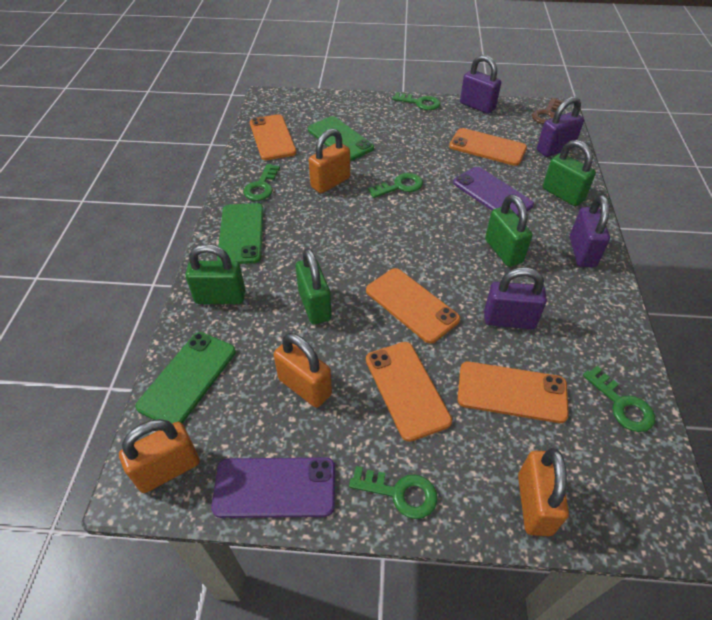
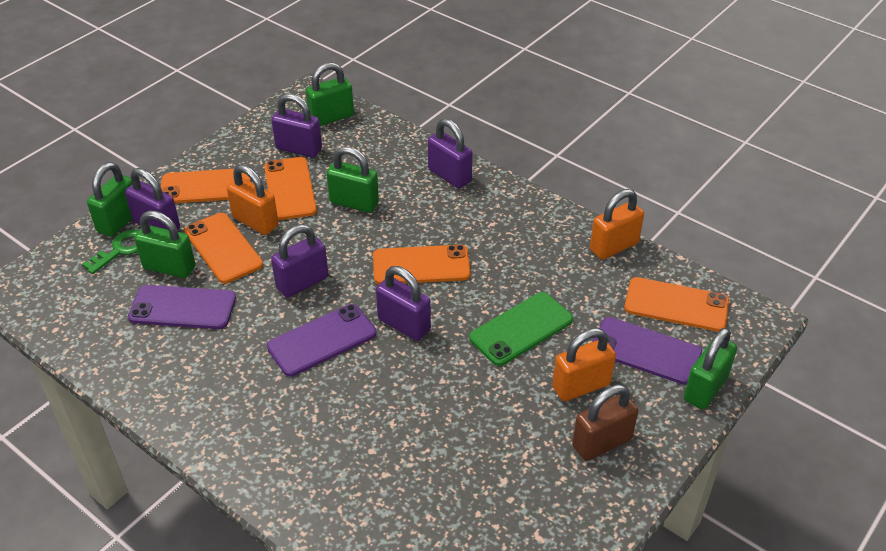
brown key: [532,98,563,124] = 1 -> none = 0
brown padlock: none = 0 -> [572,384,638,461] = 1
green key: [243,164,280,201] [349,466,437,519] [368,173,423,198] [392,92,440,110] [583,366,655,432] = 5 -> [82,230,139,274] = 1
green padlock: [185,244,245,304] [296,248,332,324] [485,194,533,267] [543,140,596,206] = 4 -> [87,162,132,237] [134,211,195,278] [306,62,354,126] [326,146,379,213] [684,328,737,410] = 5
green phone: [135,332,236,424] [217,203,263,264] [308,116,374,161] = 3 -> [469,292,573,366] = 1
orange padlock: [119,419,200,493] [273,333,332,408] [309,128,350,193] [518,448,569,536] = 4 -> [227,164,279,235] [552,328,616,401] [590,189,644,260] = 3
purple padlock: [460,55,501,114] [484,267,547,329] [537,97,584,157] [570,195,610,267] = 4 -> [125,168,180,230] [271,94,322,158] [271,224,328,298] [376,266,431,341] [428,119,473,189] = 5
purple phone: [211,458,335,518] [453,167,534,217] = 2 -> [128,285,236,329] [267,304,377,376] [592,317,702,385] = 3

